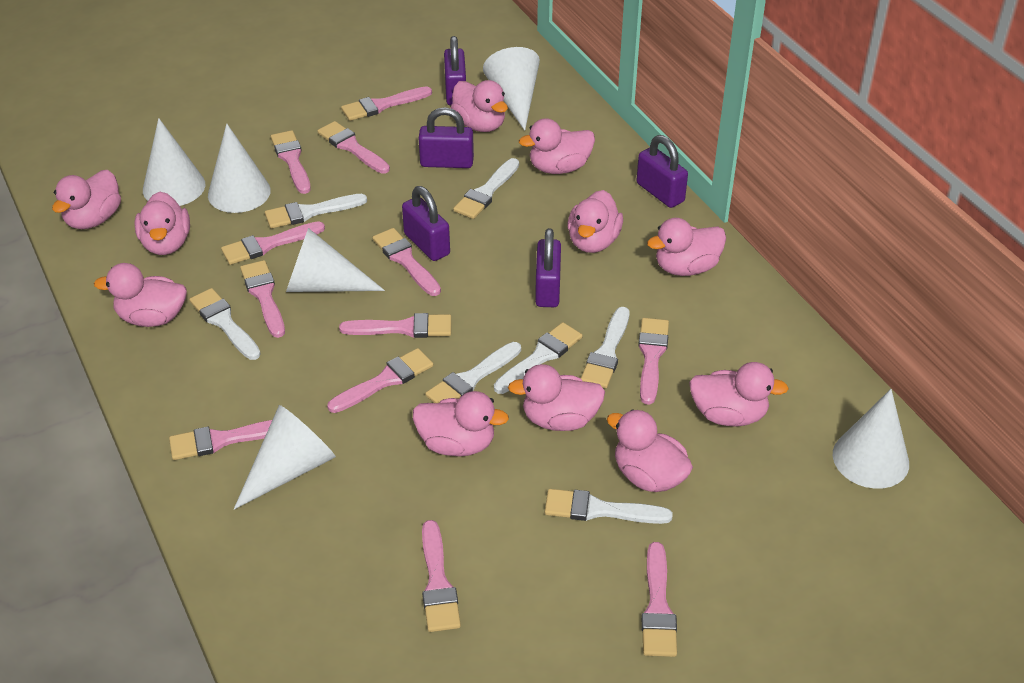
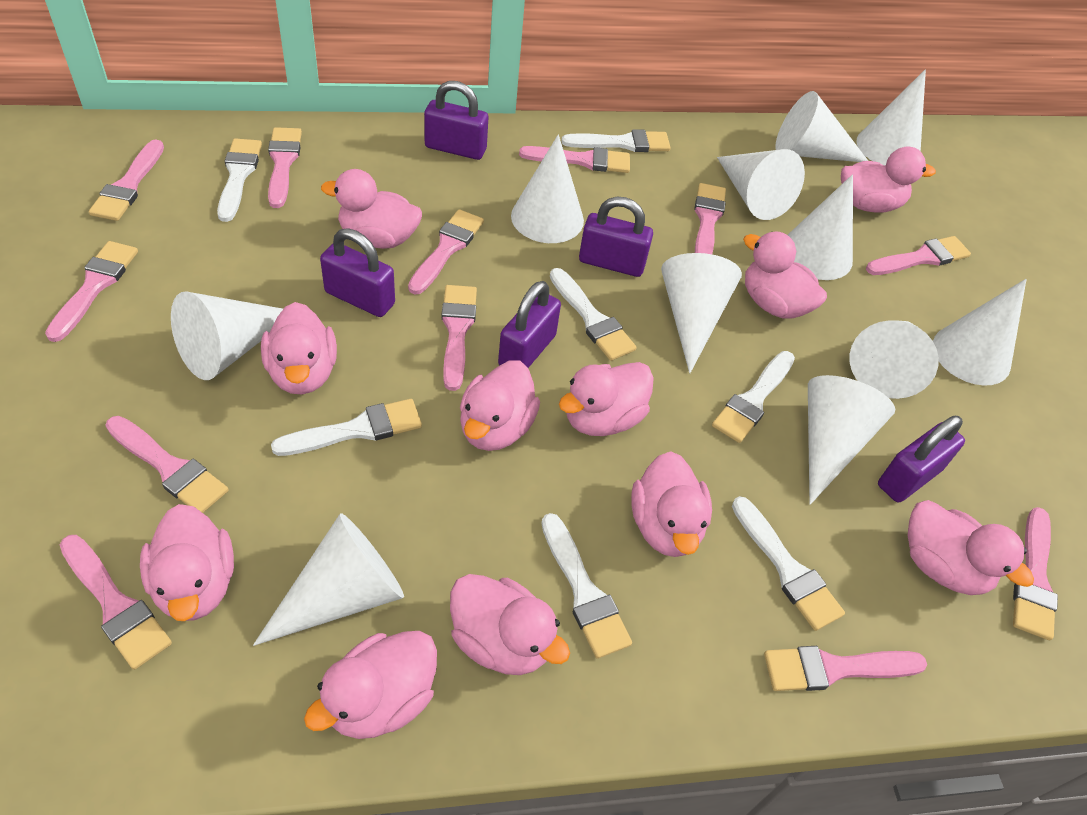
white cone: [143,118,205,206] [208,123,271,213] [234,405,336,509] [286,228,385,292] [483,47,540,131] [833,389,909,489] = 6 -> [171,291,283,380] [253,513,404,646] [511,134,584,243] [661,253,742,373] [717,149,805,220] [775,91,868,162] [788,174,853,280] [808,375,895,505] [850,320,939,399] [856,69,926,166] [933,279,1027,386] = 11

